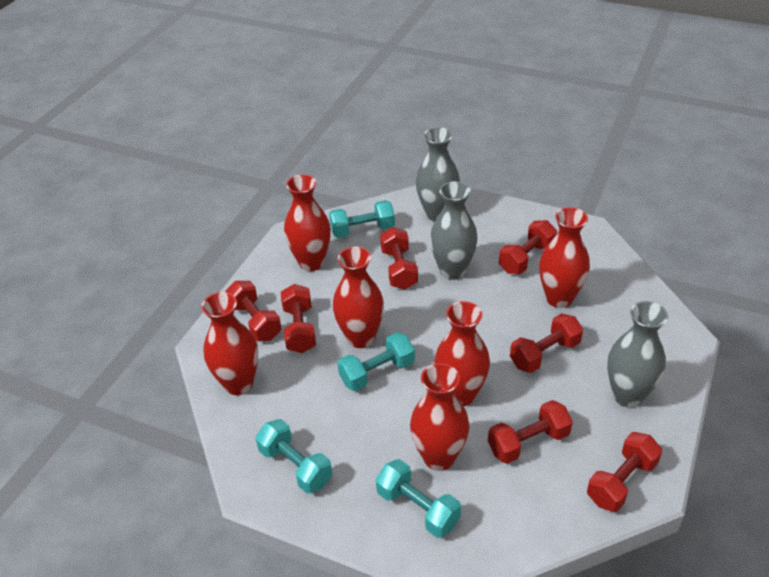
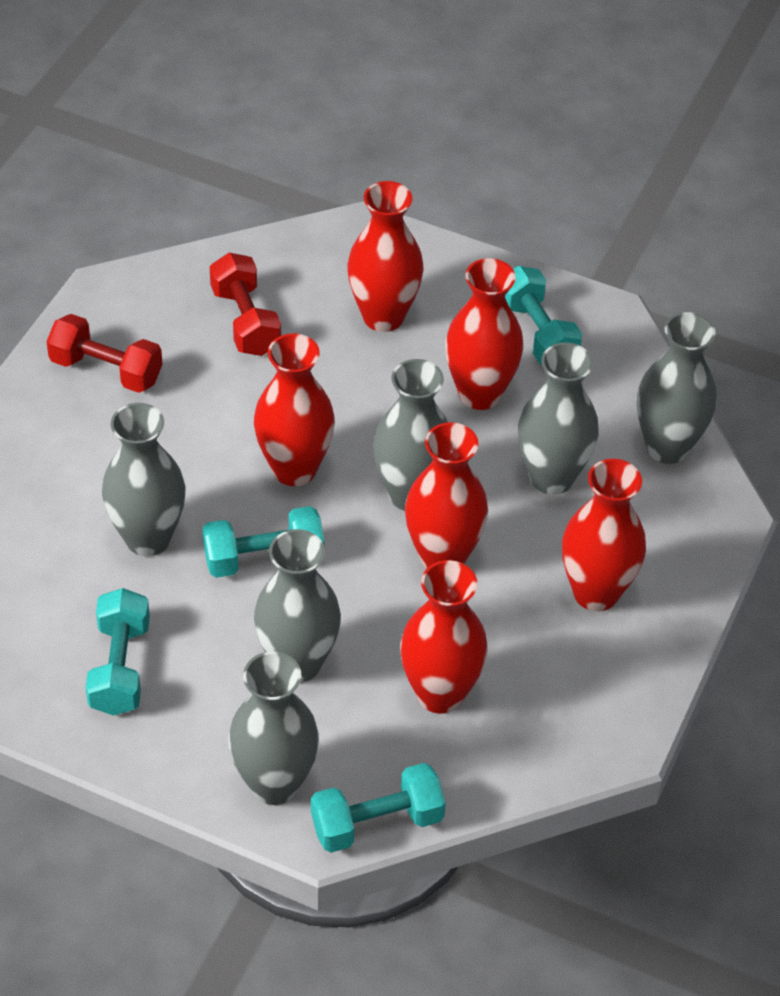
grey vase: [416,127,460,221] [430,181,478,280] [607,301,668,407] = 3 -> [102,403,185,556] [228,651,319,805] [254,529,341,683] [373,359,448,511] [518,342,599,495] [637,312,717,464] = 6
red dumbbell: [225,281,282,341] [281,284,316,353] [380,227,418,290] [488,400,573,464] [499,220,557,274] [510,313,583,373] [587,432,662,512] = 7 -> [46,314,163,393] [210,253,281,356] = 2

